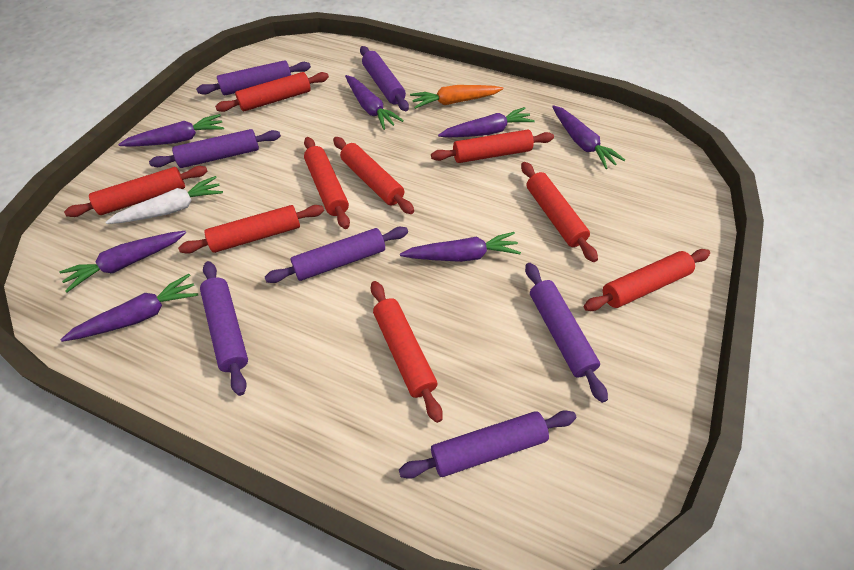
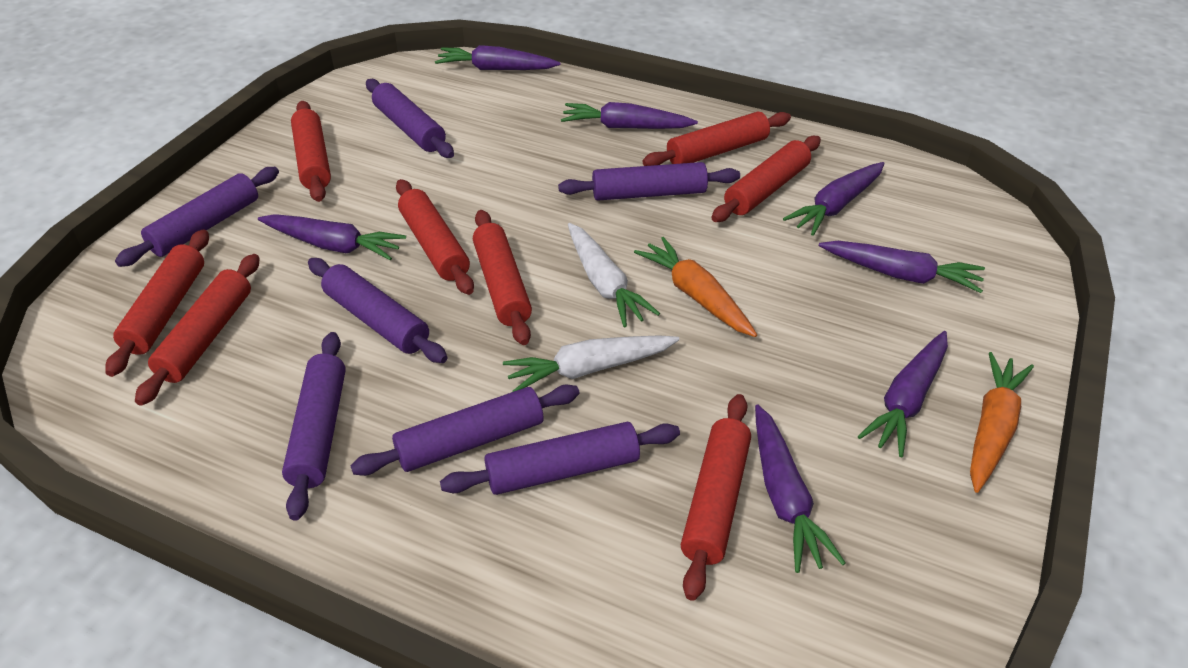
orange carrot: [410,85,503,109] = 1 -> [634,237,757,337] [970,352,1034,493] = 2
red rolling pin: [64,166,208,217] [178,205,324,254] [215,72,329,112] [304,137,350,229] [333,137,414,214] [371,281,443,423] [431,130,554,163] [521,162,598,262] [584,249,710,311] = 9 -> [105,229,209,377] [135,254,259,406] [291,101,331,202] [396,179,474,295] [473,210,532,345] [643,112,791,166] [681,394,751,601] [712,136,821,222] = 8
white carrot: [105,176,223,224] = 1 -> [503,335,680,392] [568,223,660,327] = 2

